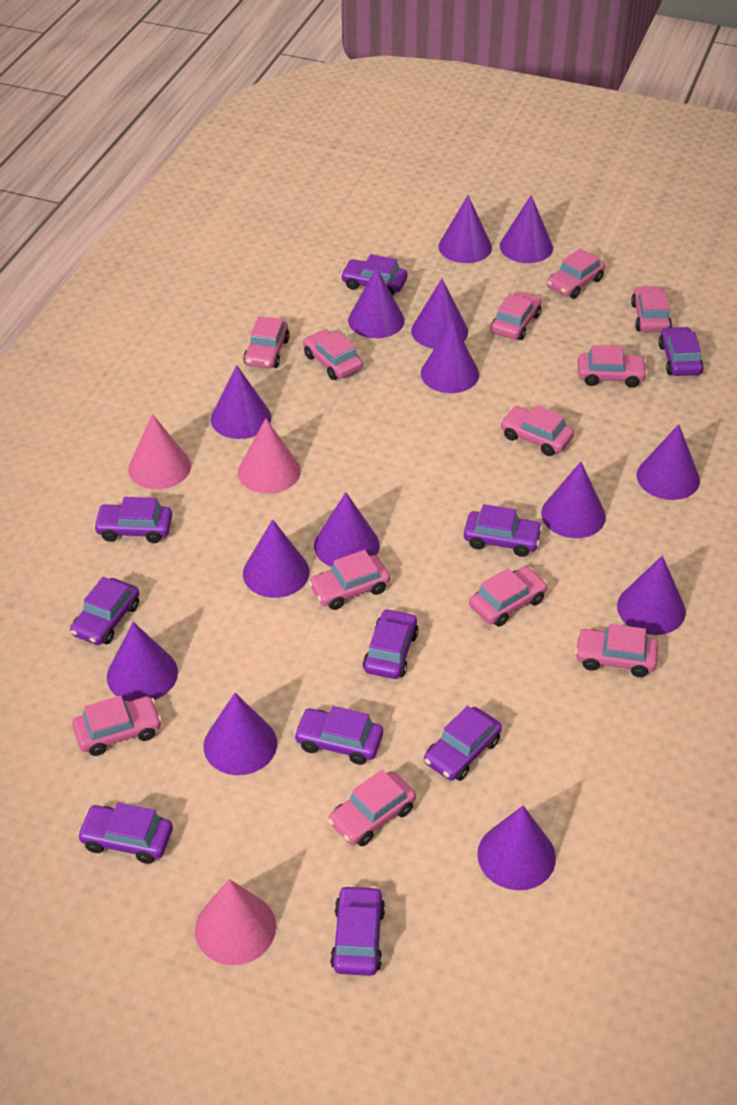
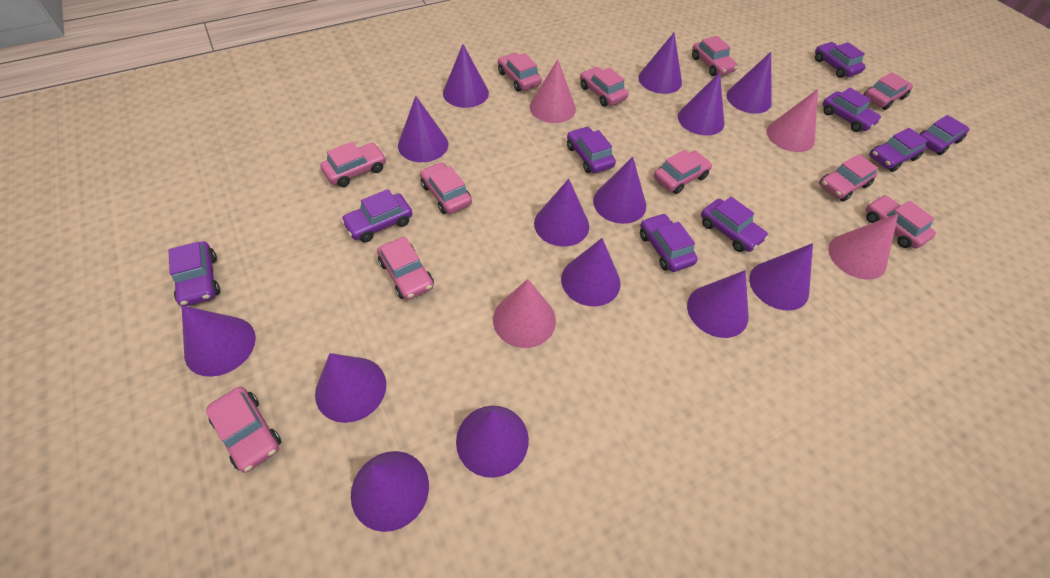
pink car: [72,696,162,756] [243,316,290,369] [303,329,363,380] [308,550,390,610] [328,770,416,846] [469,566,548,627] [491,291,541,340] [500,405,574,456] [547,248,605,299] [575,624,658,677] [578,345,648,388] [631,286,672,332] = 12 -> [206,387,281,473] [320,142,386,187] [377,237,434,300] [420,162,472,214] [498,53,542,92] [580,67,628,107] [654,150,712,194] [692,36,738,76] [819,154,878,202] [864,72,913,110] [866,195,936,249] = 11
pink cone: [128,414,191,489] [195,879,276,965] [238,418,301,494] = 3 -> [493,279,556,348] [530,59,576,123] [767,89,818,152] [828,213,898,280] = 4
purple car: [70,577,139,645] [77,803,173,864] [93,497,172,543] [294,706,383,765] [330,885,385,976] [341,254,407,296] [363,609,419,679] [424,706,502,781] [464,504,543,557] [658,327,704,376] = 10 -> [168,241,220,306] [341,189,413,242] [567,126,616,173] [640,213,698,272] [701,197,768,252] [815,42,866,78] [822,87,882,132] [869,128,928,172] [919,115,969,155] = 9

